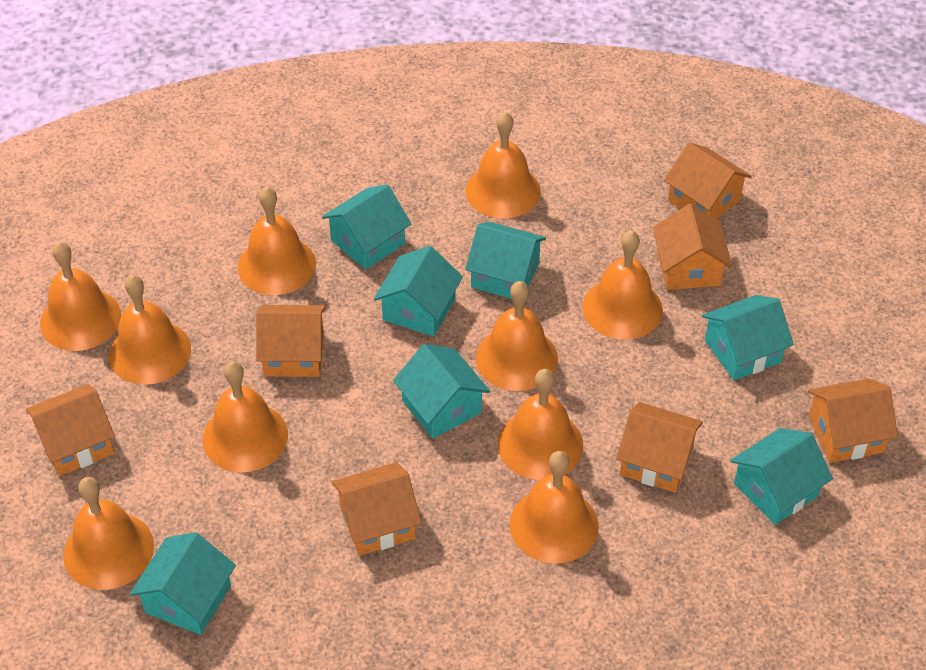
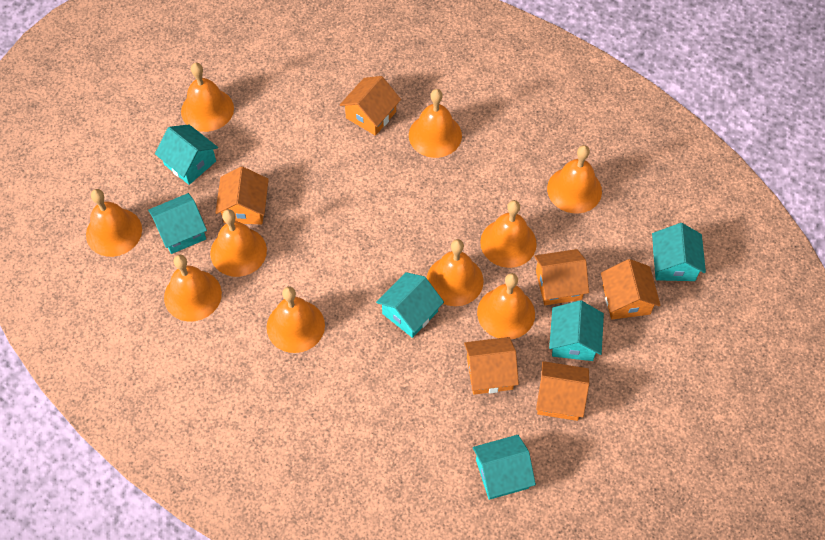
orange house: [26,384,115,476] [256,305,326,377] [332,462,422,556] [616,402,703,493] [653,204,732,290] [664,142,752,219] [808,378,898,463] = 7 -> [215,166,269,224] [340,76,401,136] [464,337,519,395] [534,249,589,305] [536,361,589,421] [601,259,661,319] = 6
turquoise house: [130,532,236,635] [322,184,411,270] [374,246,463,337] [393,344,490,439] [465,222,546,299] [702,295,794,381] [730,428,833,525] = 7 -> [148,193,207,254] [155,125,218,185] [376,272,444,338] [473,435,536,500] [549,300,604,361] [652,223,706,281] = 6

